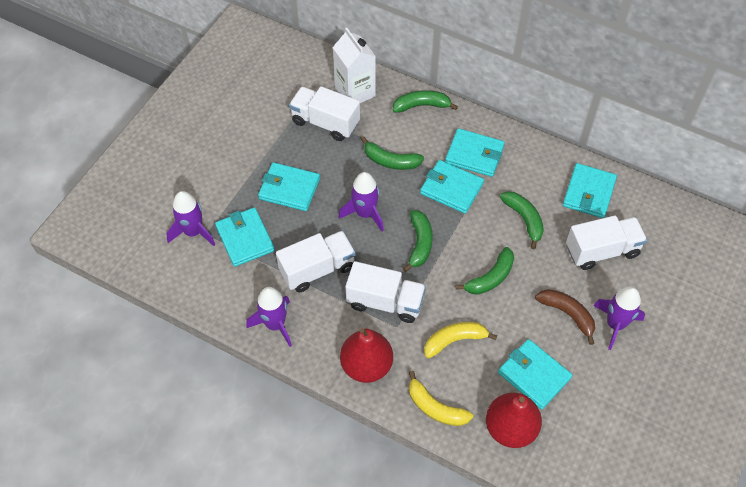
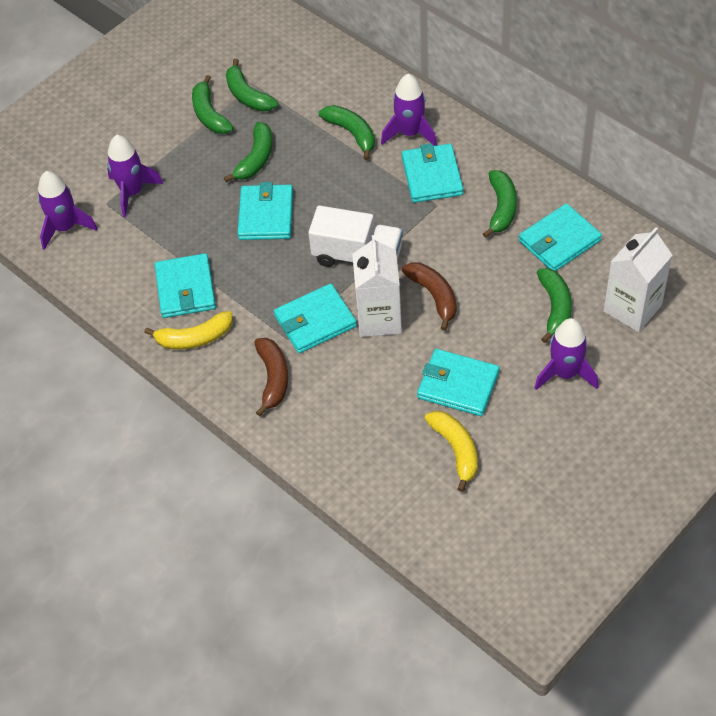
brown banana: [535,289,595,345] = 1 -> [254,338,288,416] [402,262,457,331] = 2
green banana: [361,137,424,170] [393,90,458,113] [403,210,433,272] [456,247,514,295] [500,191,544,249] = 5 -> [192,75,234,134] [224,122,272,182] [226,59,278,112] [319,105,375,160] [483,170,517,238] [537,268,572,343] = 6
red pear: [340,328,393,383] [486,393,542,448] = 2 -> none = 0
white carton: [333,27,376,103] = 1 -> [352,235,402,337] [604,227,672,332] = 2
white truck: [276,231,356,292] [289,86,360,141] [345,261,426,323] [566,215,647,270] = 4 -> [308,205,403,267] = 1

